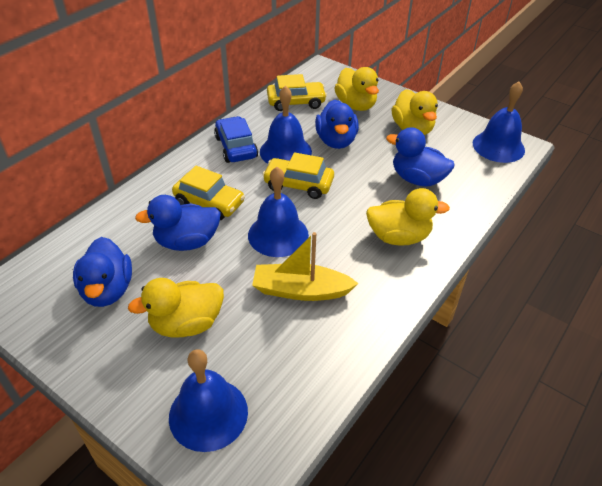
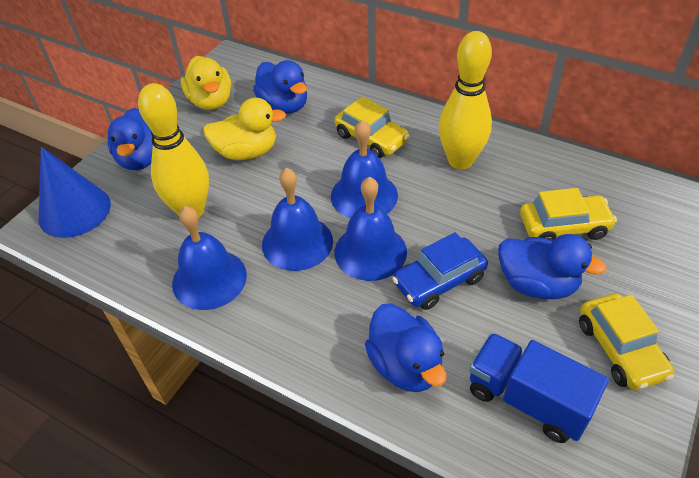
blue cone: none = 0 -> [39,147,111,238] = 1
blue truck: none = 0 -> [469,333,609,443] = 1
yellow boat: [252,232,359,301] = 1 -> none = 0
yellow bowling pin: none = 0 -> [138,83,209,218] [439,31,492,169] = 2
yellow duck: [128,278,224,337] [334,67,379,111] [366,188,450,246] [391,89,438,135] = 4 -> [181,56,231,110] [203,98,286,160] = 2

